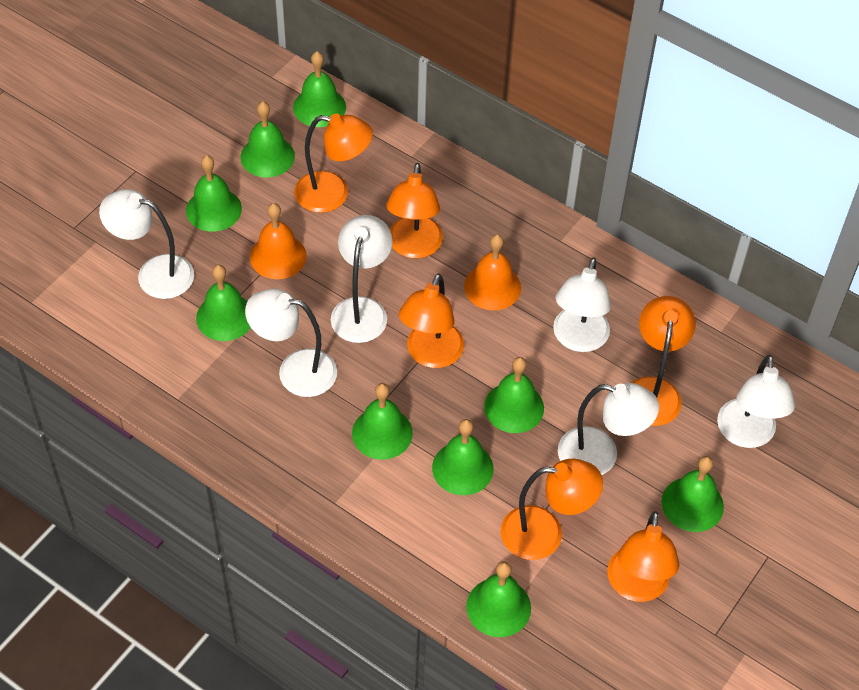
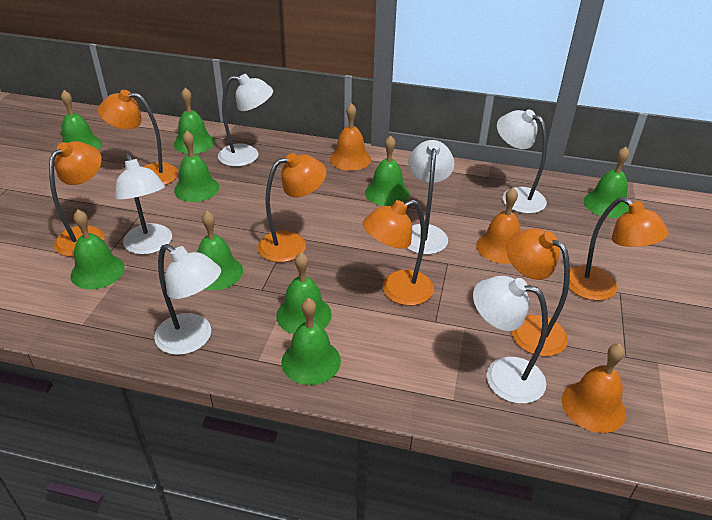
orange bell: [250,203,307,279] [464,234,521,310] = 2 -> [330,103,371,171] [476,187,521,264] [562,344,626,433] = 3

